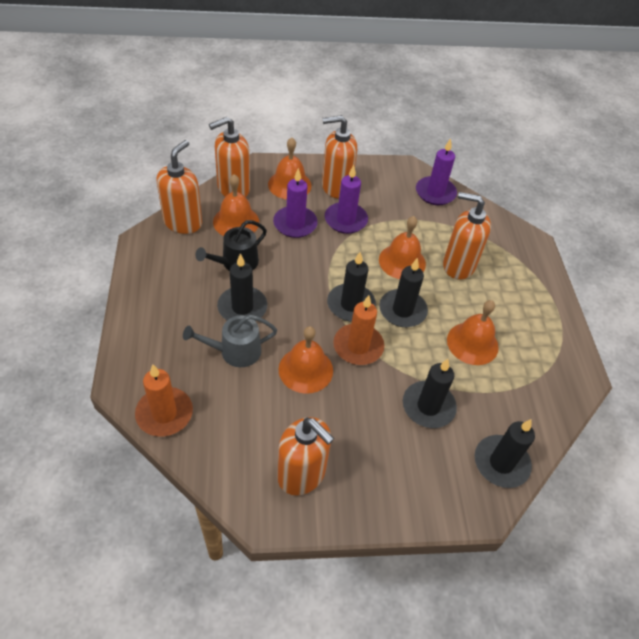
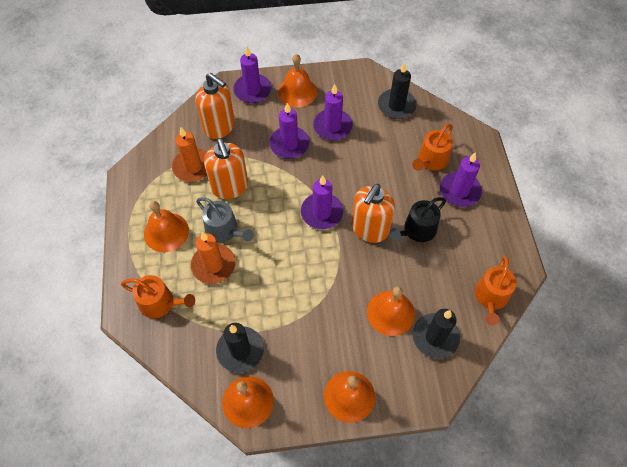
black candle: [217,253,267,321] [327,252,376,321] [379,258,428,327] [403,359,457,428] [475,419,535,488] = 5 -> [216,323,264,373] [378,62,417,119] [412,309,460,359] = 3
orange soap dispenser: [156,140,202,234] [209,117,250,197] [277,417,334,495] [322,115,357,198] [443,192,491,280] = 5 -> [196,73,235,139] [204,138,248,199] [352,184,395,243] = 3
orange watering can: none = 0 -> [121,275,195,318] [412,124,453,171] [475,256,517,325] = 3
purple candle: [273,168,318,238] [325,165,368,234] [416,138,457,205] = 3 -> [233,46,271,103] [269,103,310,159] [301,176,343,229] [313,84,353,140] [440,152,482,207] = 5

